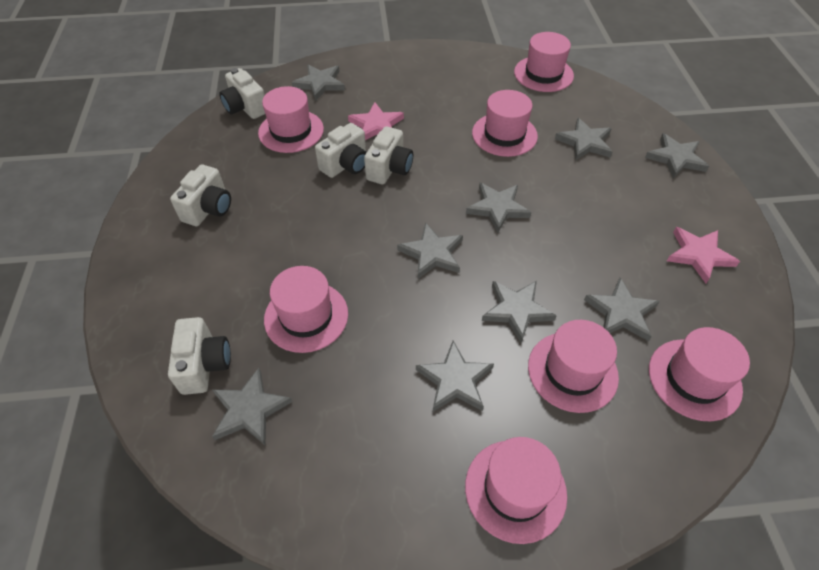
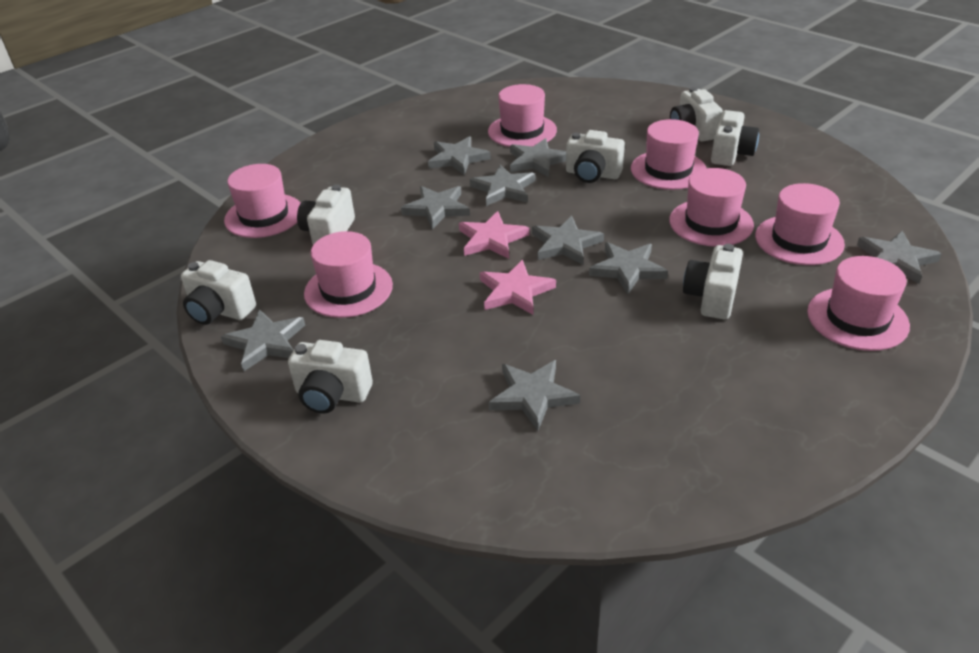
white camera: [168,317,231,395] [170,164,231,226] [219,68,265,119] [315,123,367,178] [364,126,413,185] = 5 -> [181,260,256,325] [288,340,373,414] [297,184,355,245] [566,130,625,183] [670,87,723,142] [683,244,743,320] [711,110,759,166] = 7

